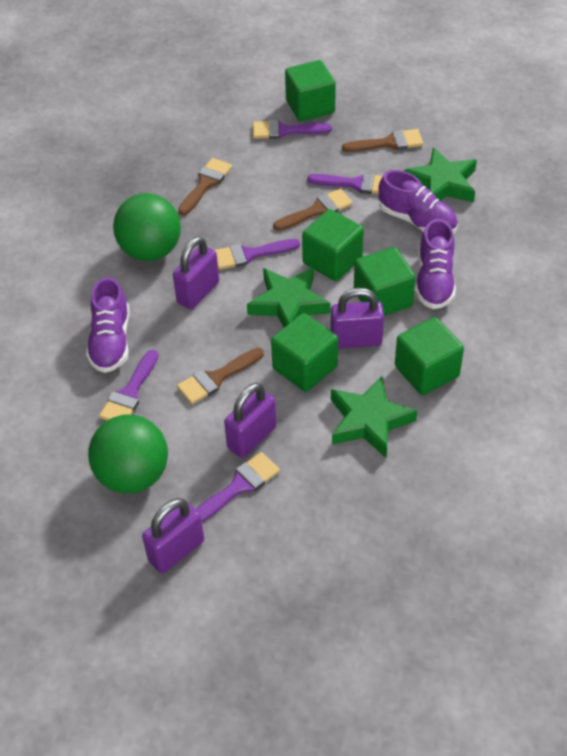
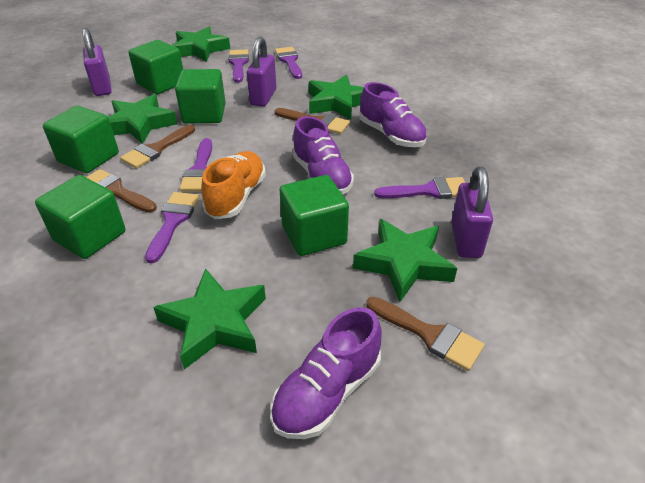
green ball: [88,415,168,493] [113,193,181,261] = 2 -> none = 0
green star: [247,267,330,327] [331,376,418,458] [403,147,477,203] = 3 -> [108,94,177,144] [153,268,266,369] [172,27,230,62] [309,75,364,120] [353,219,457,302] = 5
orange shoe: none = 0 -> [201,151,266,219] = 1
purple padlock: [142,498,204,573] [173,236,219,309] [224,383,277,458] [331,288,384,349] = 4 -> [82,28,112,96] [247,37,276,106] [451,167,493,258] = 3

